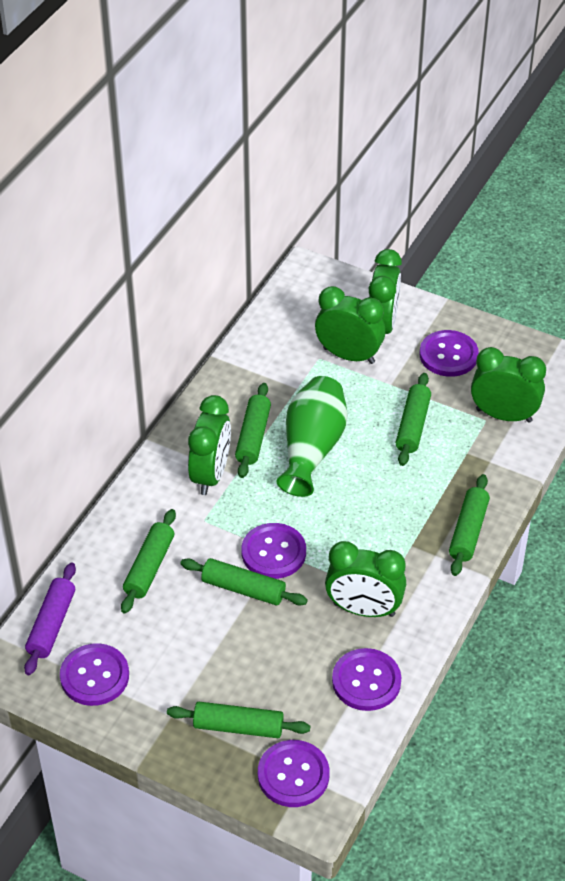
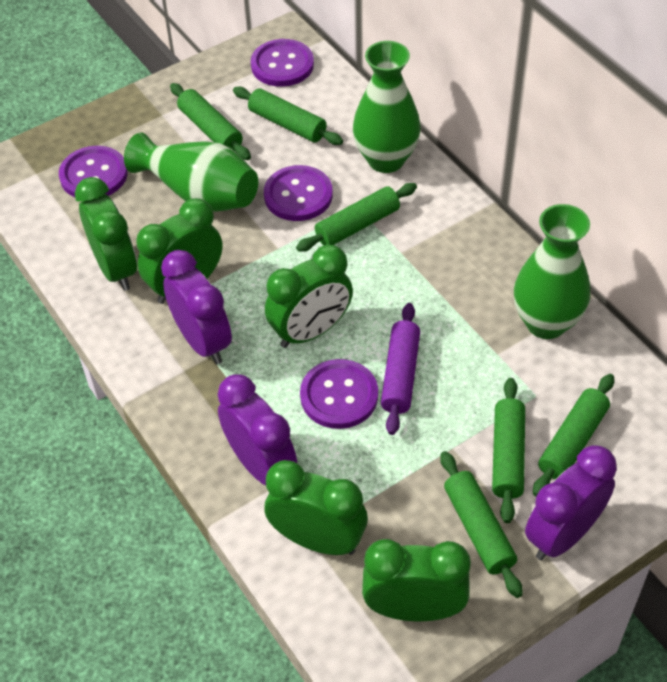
green vase: [277,376,347,497] = 1 -> [124,133,258,212] [353,41,421,173] [514,204,590,339] = 3
purple button: [60,643,129,706] [241,523,306,579] [258,740,329,807] [332,648,401,711] [420,330,479,377] = 5 -> [59,146,128,197] [251,39,314,87] [264,165,333,221] [300,359,378,429] = 4
purple clock: none = 0 -> [161,250,232,364] [218,375,297,486] [525,445,617,560] = 3

